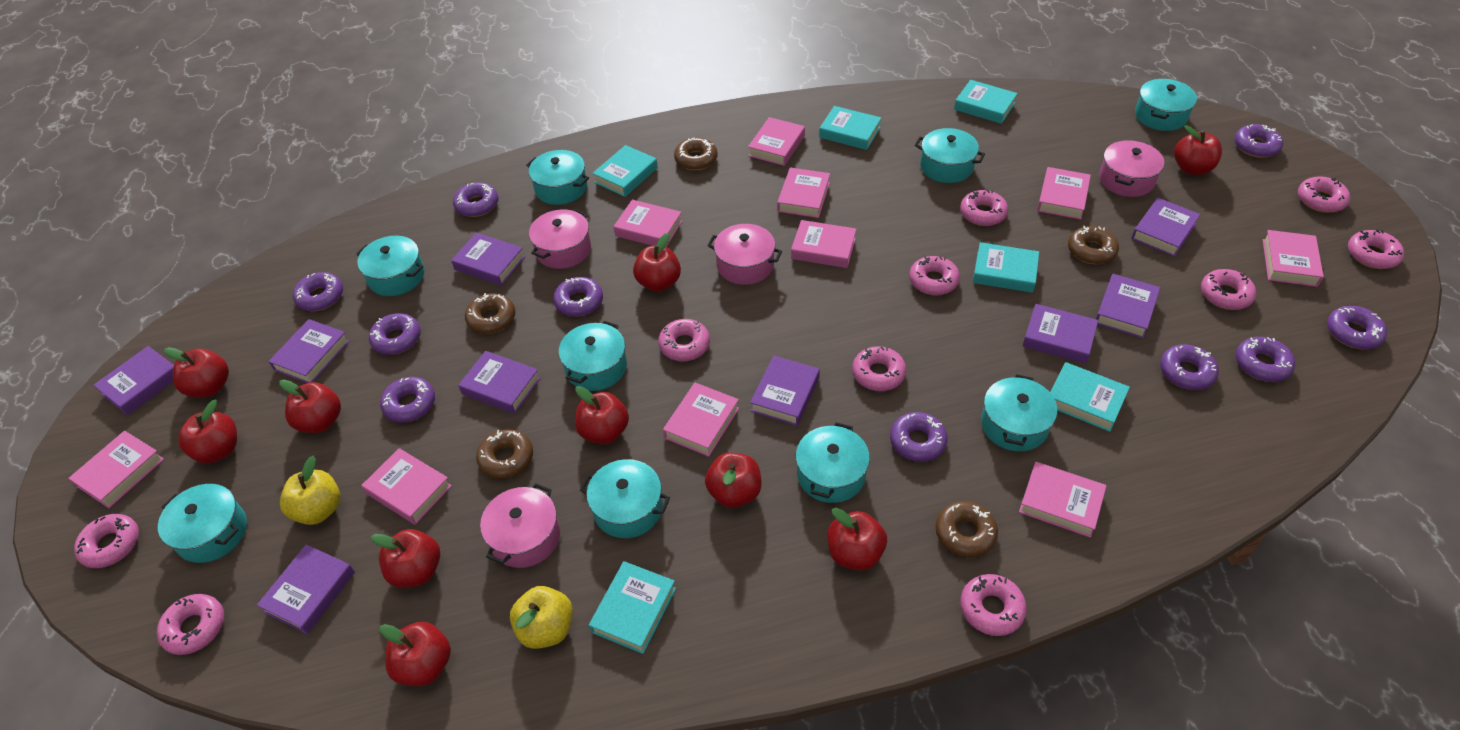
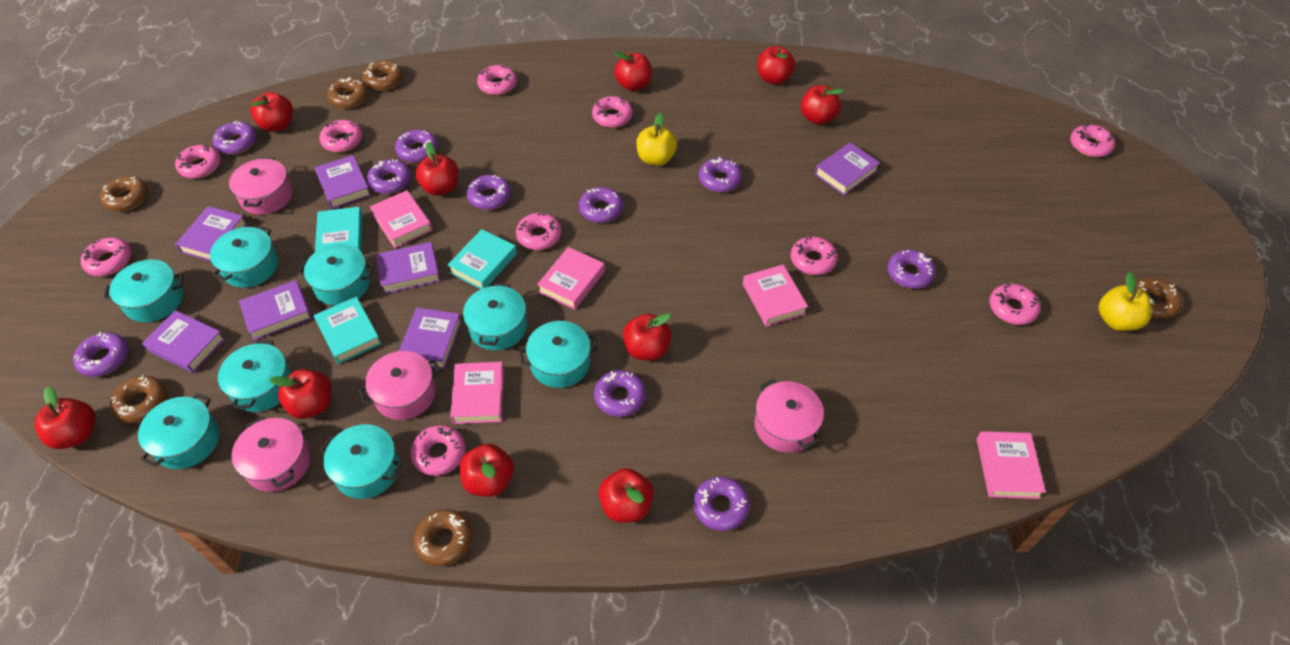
brown donut: [465,293,515,334] [476,429,533,479] [674,138,718,170] [936,501,998,557] [1068,226,1119,264] = 5 -> [100,176,148,211] [110,375,167,423] [327,77,368,109] [363,60,403,90] [413,509,472,566] [1136,278,1182,319] = 6
pink book: [68,431,164,508] [361,448,452,525] [614,200,682,247] [663,383,739,457] [748,117,805,166] [777,168,830,218] [791,220,856,268] [1019,462,1107,538] [1037,167,1091,220] [1263,230,1324,287] = 10 -> [370,190,432,248] [450,362,504,424] [537,247,605,310] [743,265,808,327] [977,431,1046,499] = 5
purple book: [93,346,174,415] [257,544,355,634] [268,319,350,383] [451,233,525,285] [458,351,541,414] [750,356,820,426] [1023,304,1098,364] [1096,274,1160,338] [1131,198,1200,257] = 9 -> [142,310,225,373] [175,206,248,261] [239,280,312,341] [314,155,371,209] [376,242,440,294] [399,307,462,369] [815,143,880,196] = 7
turquoise book: [589,561,676,654] [592,145,658,197] [819,106,881,150] [954,80,1018,124] [973,242,1039,293] [1050,362,1130,432] = 6 -> [314,296,381,364] [315,207,363,252] [447,229,517,289] = 3
turquoise pot: [158,484,247,563] [357,236,424,296] [526,150,589,205] [559,321,627,391] [580,459,670,538] [796,422,870,503] [915,128,985,183] [981,374,1057,451] [1135,79,1197,131] = 9 -> [104,259,183,322] [138,393,219,469] [210,225,278,288] [218,340,292,412] [298,244,374,306] [320,424,402,499] [463,283,527,350] [519,321,598,388] = 8

